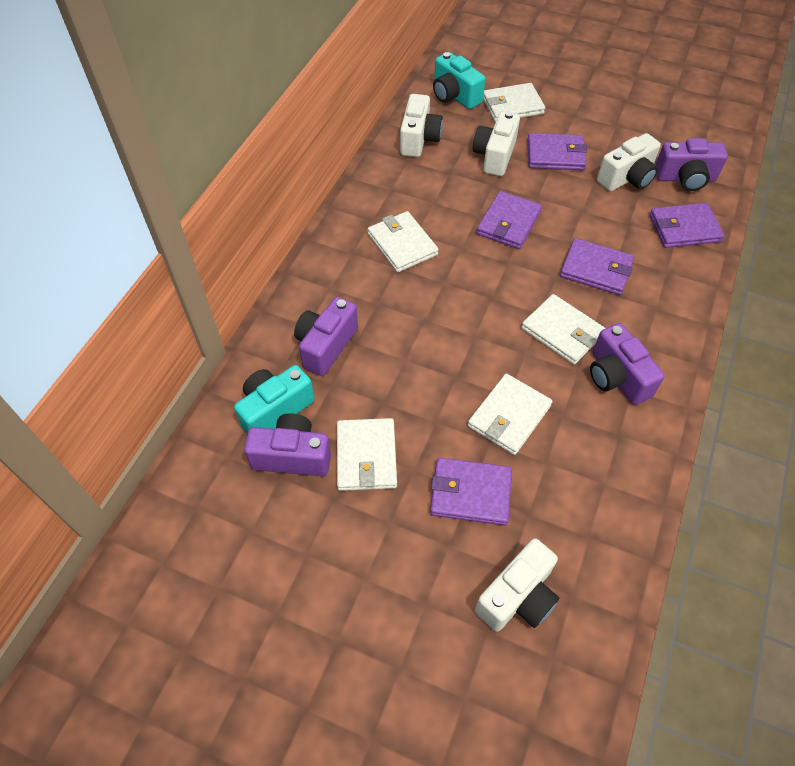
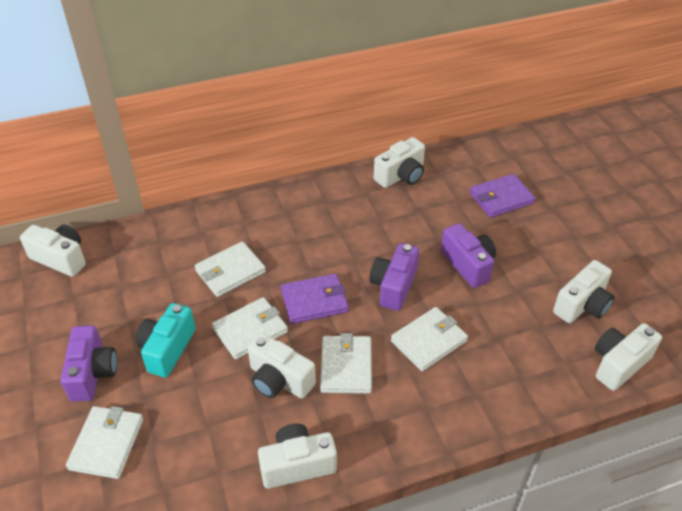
purple camera: [244,413,331,476] [294,297,358,376] [590,323,665,405] [655,138,728,191] = 4 -> [61,325,117,402] [369,243,419,311] [441,223,496,288] = 3
purple wallet: [430,458,512,526] [476,191,542,249] [527,133,587,170] [560,238,634,295] [649,203,725,248] = 5 -> [281,274,349,324] [470,174,536,218] = 2
turquoise camera: [234,365,314,434] [433,52,485,109] = 2 -> [136,303,196,378] = 1
white camera: [400,94,443,157] [473,111,520,176] [475,538,559,632] [597,133,661,191] = 4 -> [20,224,86,277] [248,333,316,399] [258,423,337,489] [374,137,425,188] [553,260,615,323] [595,323,662,391] = 6

